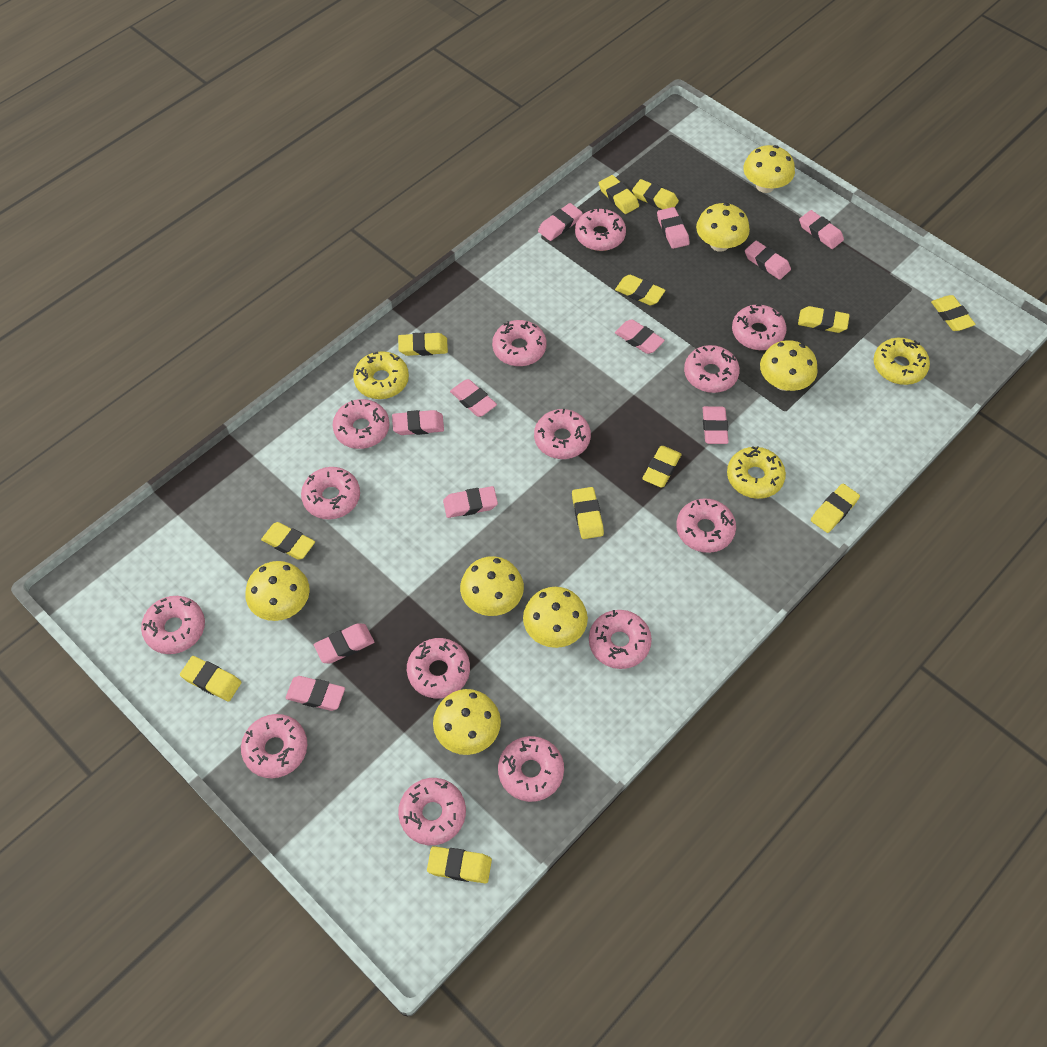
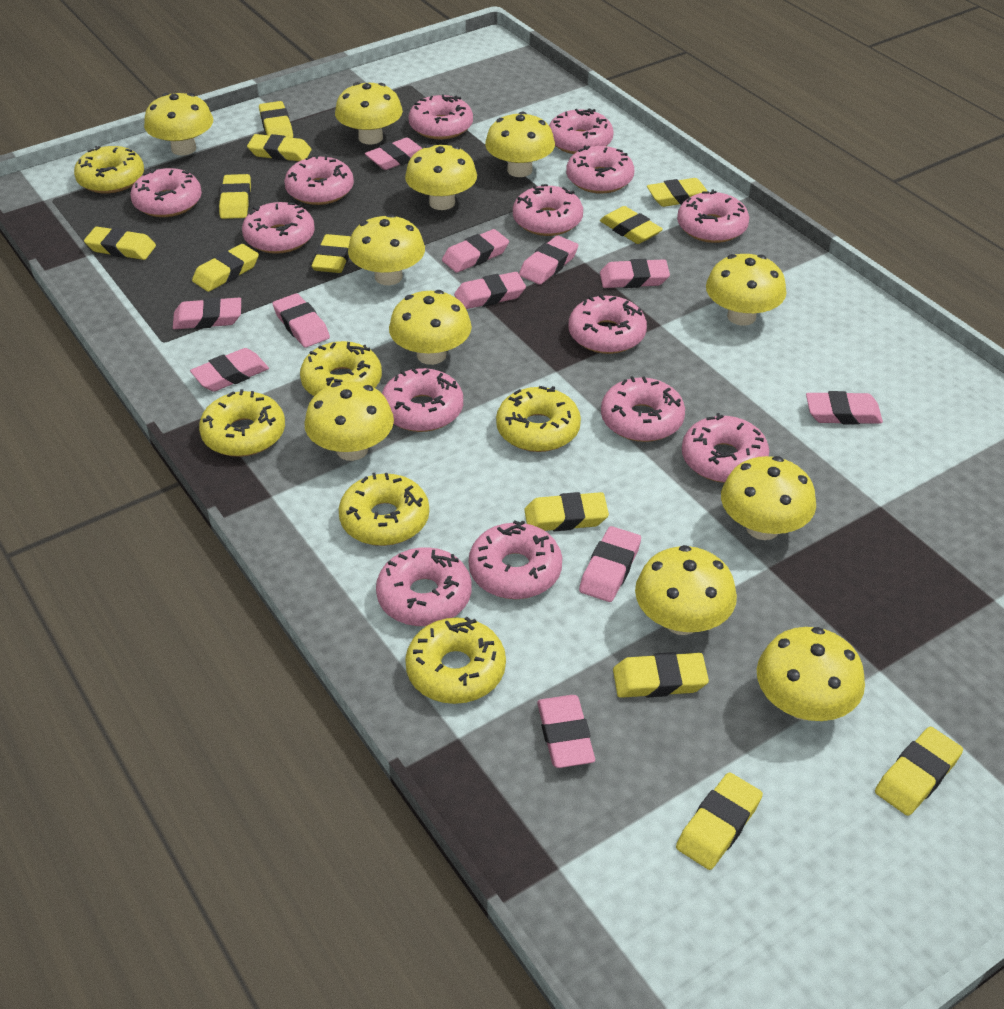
yellow donut: [353,351,409,399] [727,446,786,499] [874,338,930,385] = 3 -> [74,146,144,193] [199,389,285,457] [300,341,382,396] [339,473,429,546] [405,617,506,704] [496,386,581,452] = 6
yellow mushroom: [245,561,310,621] [433,689,501,755] [460,556,524,616] [523,587,588,648] [696,203,750,252] [743,145,795,193] [760,340,818,391] = 7 -> [144,93,213,156] [304,381,394,461] [335,82,403,145] [348,214,425,285] [389,290,472,365] [405,144,477,210] [485,111,555,177] [635,545,737,635] [706,254,787,326] [721,456,816,540] [757,627,865,721] = 11

